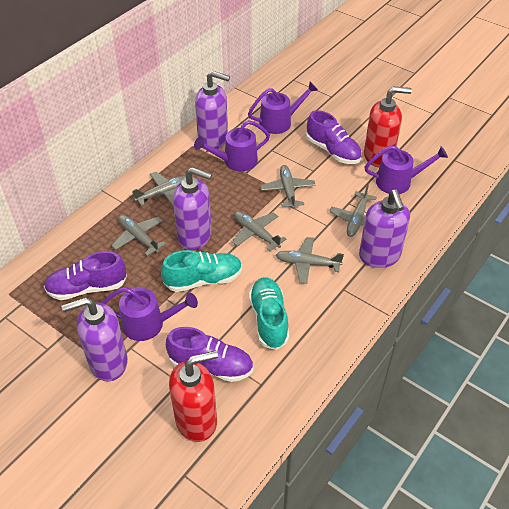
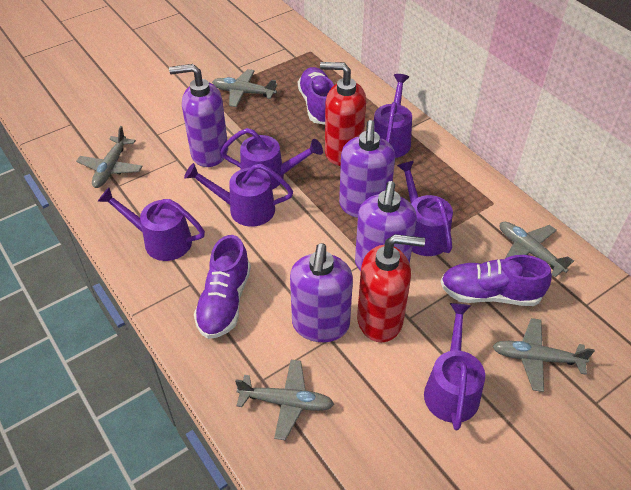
grey plane: [111,215,166,256] [132,171,186,206] [232,211,286,251] [261,165,316,209] [276,237,344,284] [329,184,377,237] = 6 -> [76,126,142,188] [212,69,277,107] [235,360,334,441] [492,318,595,392] [500,222,574,277] = 5
purple watering can: [102,287,198,341] [194,120,270,171] [248,82,318,134] [365,145,448,194] = 4 -> [98,188,205,261] [184,163,293,227] [220,128,323,190] [374,74,412,158] [397,161,453,256] [424,303,485,430] = 6
turquoise shoe: [161,250,242,292] [249,277,289,350] = 2 -> none = 0

